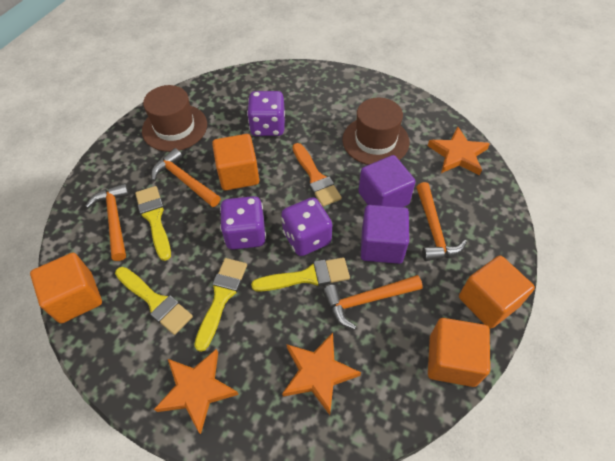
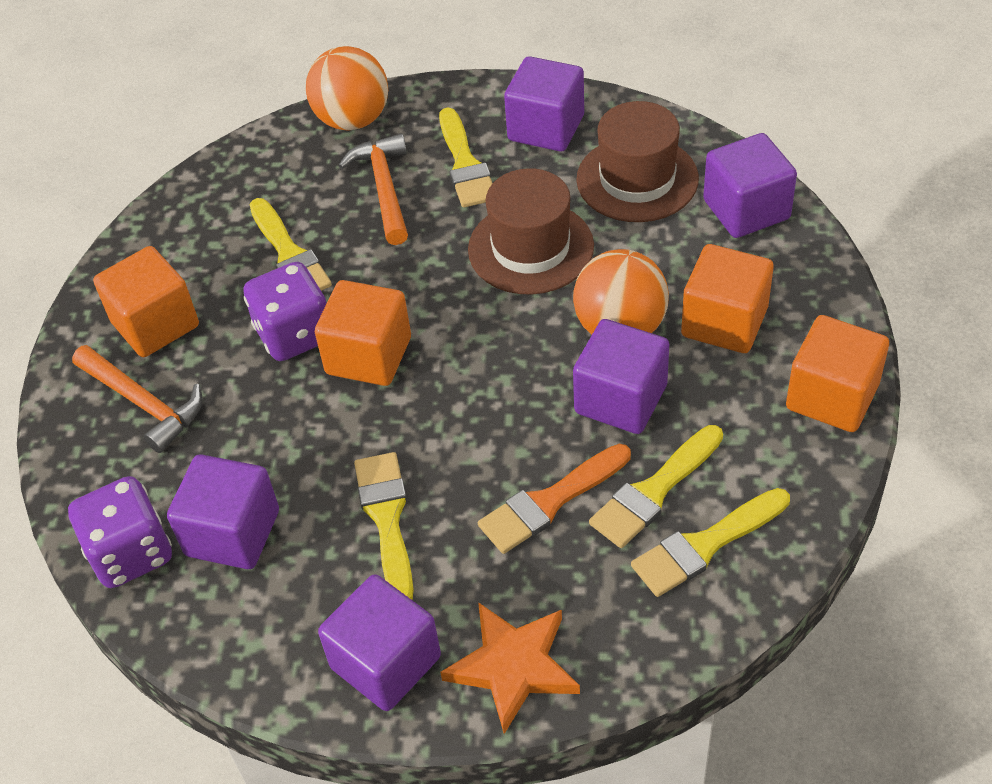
orange ball: none = 0 -> [306,46,388,130] [573,249,669,335] = 2
orange hammer: [85,183,130,261] [151,148,220,207] [323,275,423,330] [416,182,467,261] = 4 -> [72,345,203,453] [338,134,408,245] = 2
orange star: [154,349,239,434] [282,333,361,415] [428,127,490,176] = 3 -> [440,602,580,734] = 1
purple cube: [358,155,415,207] [361,205,409,264] = 2 -> [167,454,279,569] [318,574,441,711] [504,56,584,151] [573,319,669,434] [703,133,797,238] = 5
purple dice: [220,196,266,250] [247,91,285,136] [281,197,332,256] = 3 -> [68,476,172,588] [243,262,327,361] = 2
yellow brush: [115,267,193,335] [135,186,171,261] [194,258,247,352] [251,257,350,292] = 4 -> [250,198,332,291] [354,452,414,600] [439,108,493,208] [589,425,723,548] [631,488,790,597] = 5

